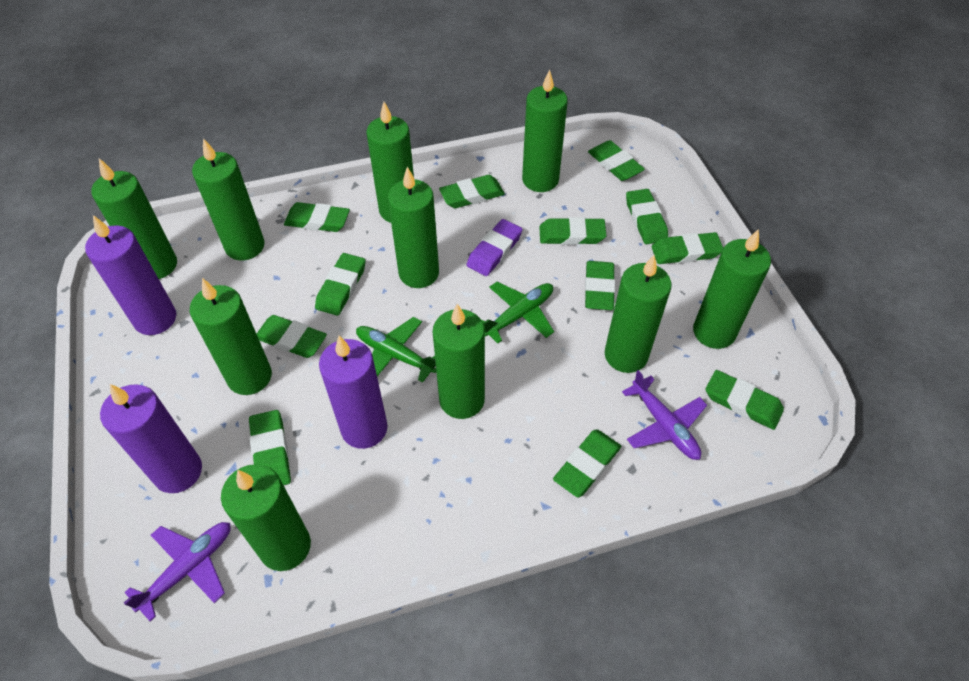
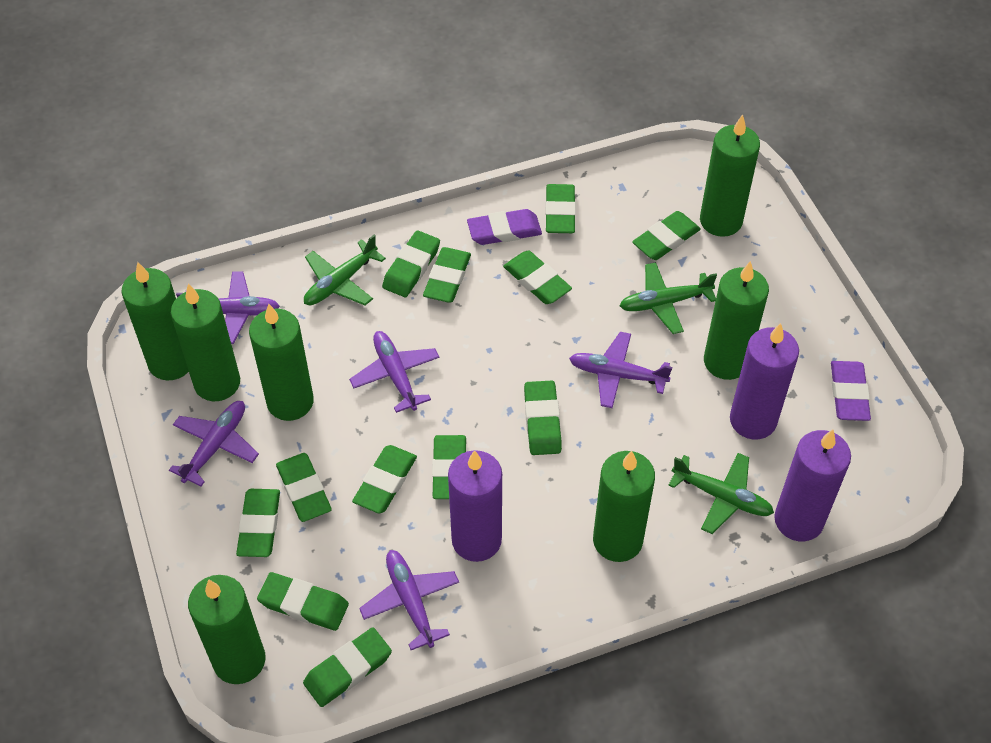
green candle: [91,158,177,279] [190,278,272,395] [192,138,265,261] [221,464,311,571] [367,102,414,223] [388,167,439,288] [433,303,485,419] [522,69,568,192] [605,255,671,373] [693,229,771,349] = 10 -> [122,262,189,381] [171,284,240,401] [188,575,266,684] [249,304,314,421] [593,451,655,562] [700,114,760,237] [704,261,769,380] = 7
green plane: [356,317,436,382] [482,282,554,343] = 2 -> [304,235,386,305] [620,262,717,334] [668,453,774,534] = 3
purple eraser: [466,219,523,276] = 1 -> [467,209,542,245] [831,361,871,421] = 2
purple plane: [124,522,231,622] [622,370,707,460] = 2 -> [169,401,259,486] [176,271,280,344] [349,331,439,413] [359,550,459,650] [569,332,672,408] = 5

